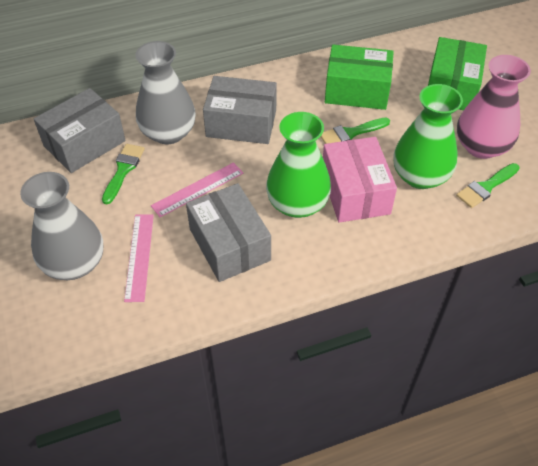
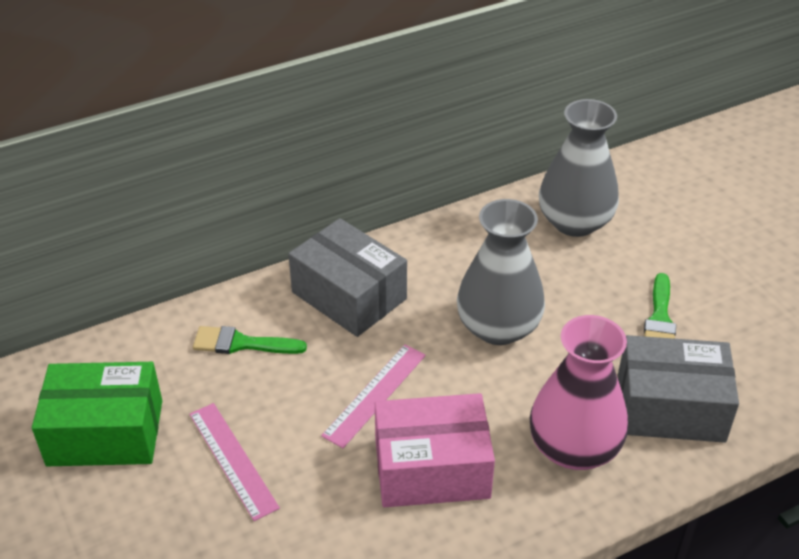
green box: [325,45,394,110] [428,37,487,110] = 2 -> [32,362,162,466] = 1
green brush: [102,144,145,204] [321,118,390,144] [456,163,520,208] = 3 -> [193,326,307,354] [644,273,676,339] = 2
green vase: [266,112,331,218] [393,84,463,189] = 2 -> none = 0
grey box: [34,88,126,173] [186,183,271,282] [203,76,277,144] = 3 -> [288,218,407,337] [618,335,739,443] = 2

